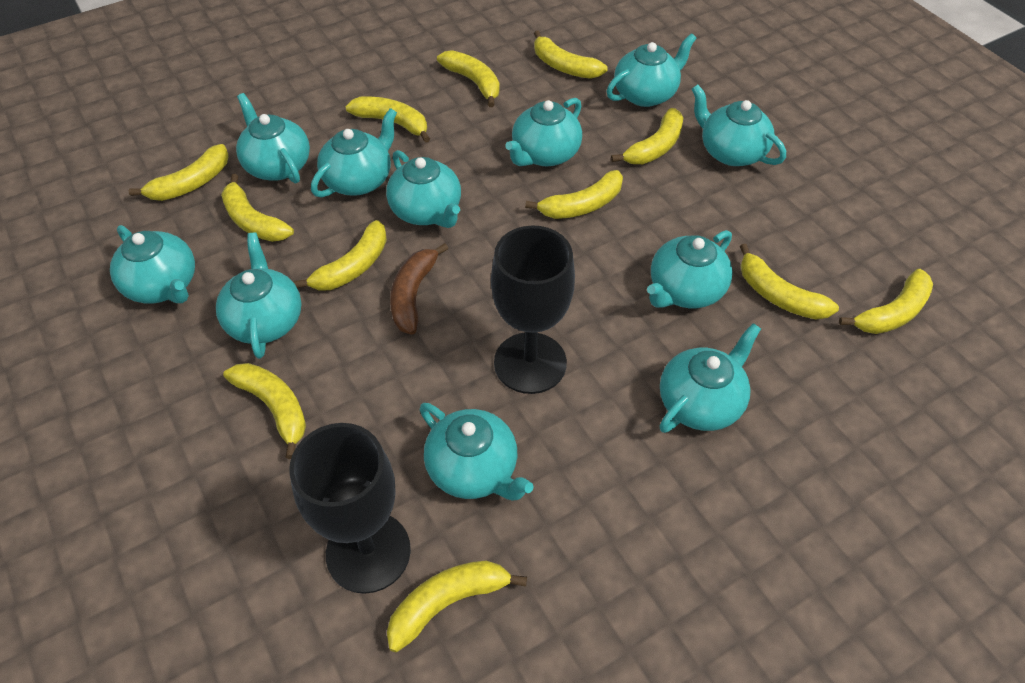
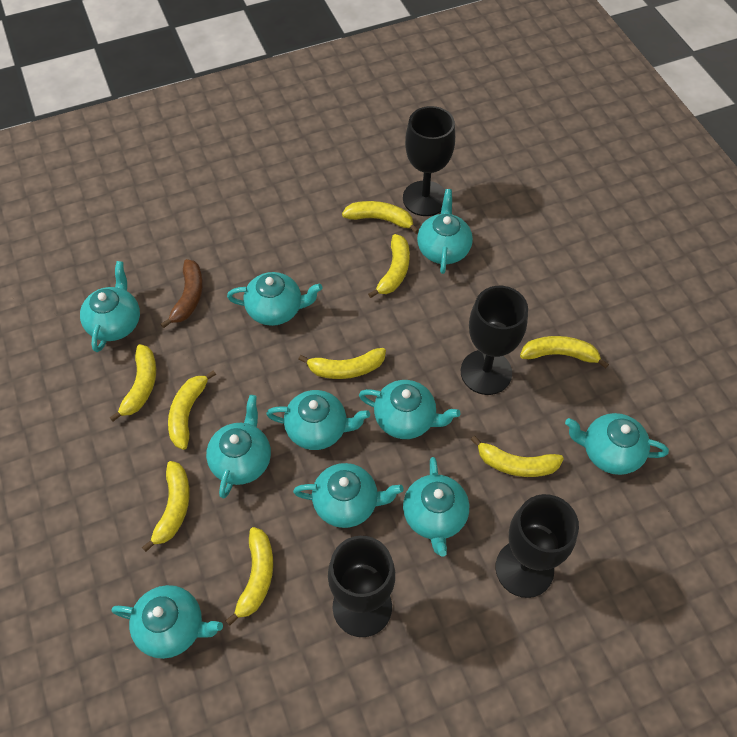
black goblet: [289,423,411,594] [491,225,575,394] = 2 -> [328,536,395,637] [403,106,455,216] [461,286,528,395] [496,494,579,598] = 4
turquoise teapot: [110,225,195,304] [216,233,301,359] [236,93,310,183] [311,108,397,197] [386,150,461,228] [420,403,534,501] [505,98,582,166] [607,33,697,107] [647,230,733,308] [660,323,761,433] [692,85,786,166] = 11 -> [80,261,140,352] [112,585,223,659] [206,395,271,498] [227,272,322,326] [266,390,370,450] [293,463,404,528] [359,380,460,439] [403,457,469,557] [417,189,473,274] [565,413,669,475] = 10
yellow banana: [129,144,229,201] [221,174,294,242] [223,363,306,459] [294,220,387,290] [345,96,430,143] [387,561,527,652] [437,50,500,107] [525,170,623,219] [534,31,608,79] [611,108,683,164] [740,244,839,319] [839,269,933,334] = 12 -> [110,344,156,422] [142,461,190,552] [168,371,216,450] [225,527,273,626] [298,348,386,379] [342,201,419,234] [368,234,410,298] [471,436,564,477] [520,336,609,368] = 9

